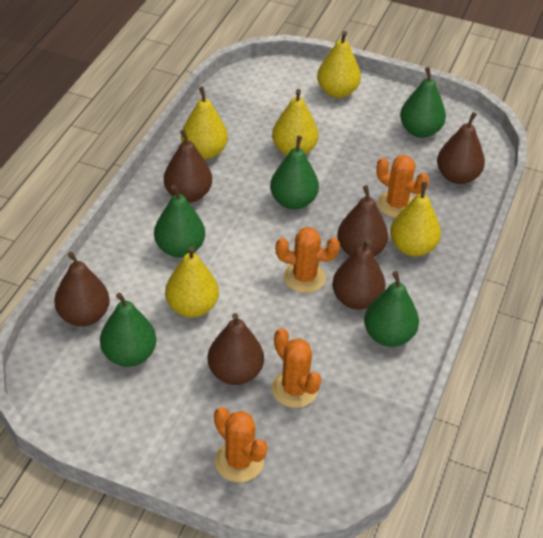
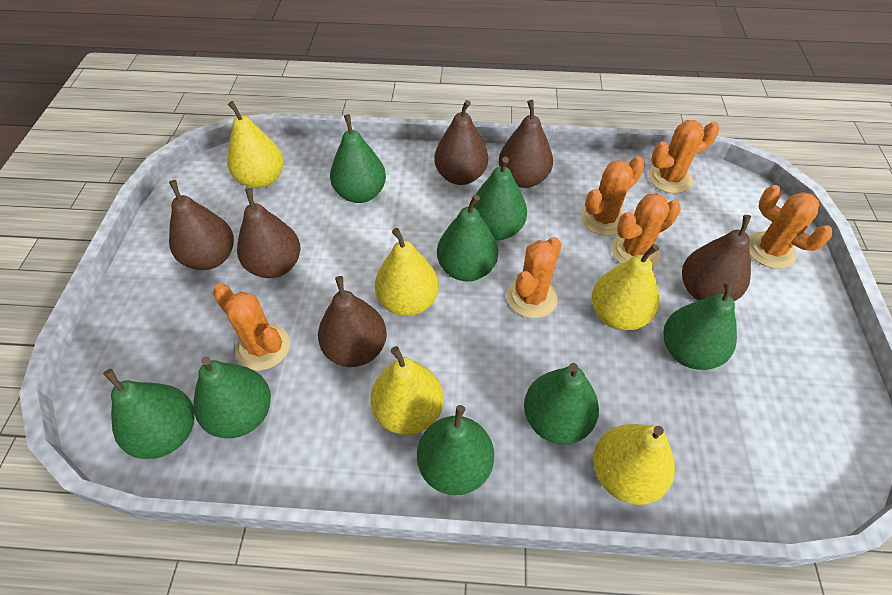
green pear: [100,293,156,367] [154,185,205,258] [270,136,319,210] [364,271,419,347] [400,67,446,138] = 5 -> [103,369,195,459] [193,356,271,438] [330,114,386,203] [417,405,494,495] [437,194,498,282] [474,157,527,240] [524,363,599,444] [663,280,737,370] = 8
orange cactus: [214,407,267,482] [271,328,321,408] [276,227,340,293] [376,155,429,218] = 4 -> [213,284,290,371] [507,237,562,318] [581,156,645,236] [611,193,681,266] [648,120,719,193] [749,185,833,269] = 6

